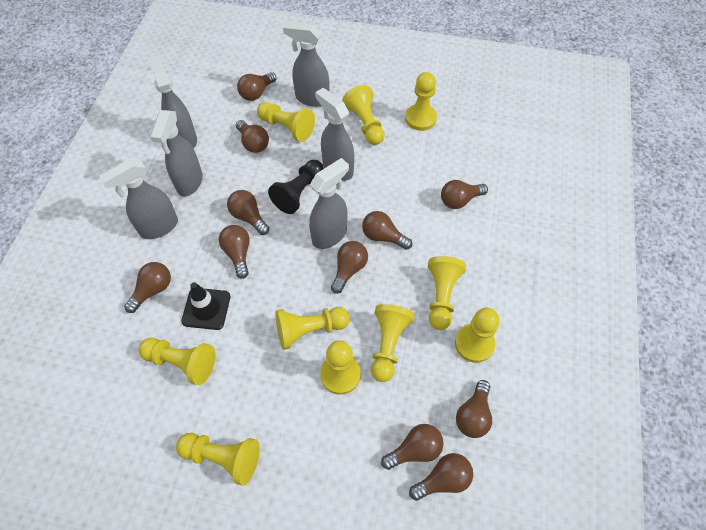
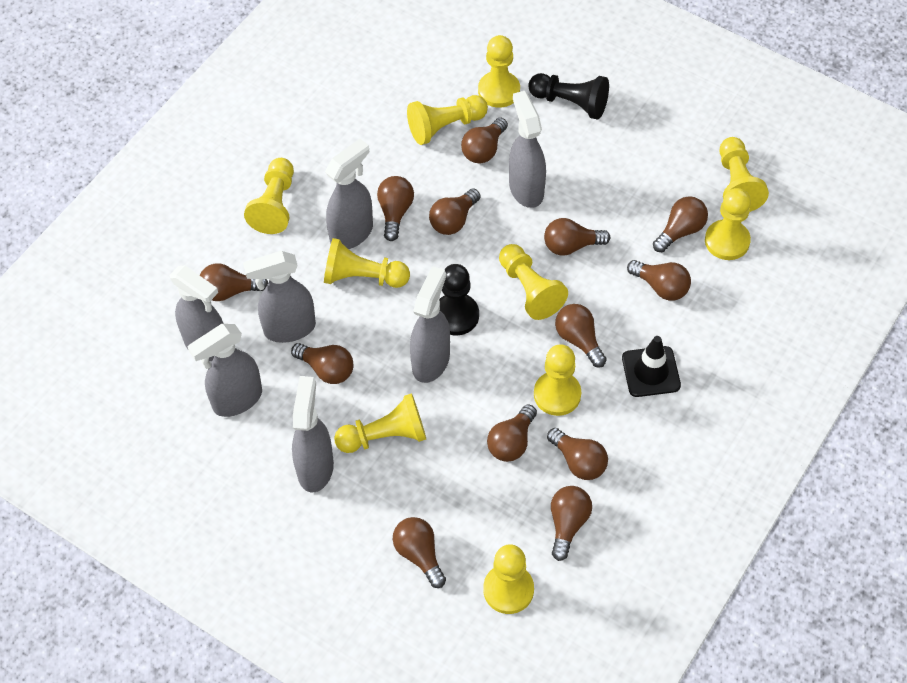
black pawn: [268,160,324,214] = 1 -> [440,264,479,335] [528,73,609,120] = 2
brown light bulb: [124,262,171,313] [219,225,250,279] [227,190,269,235] [236,120,269,153] [237,72,276,101] [331,241,368,294] [362,211,412,250] [381,424,444,470] [409,453,473,501] [441,180,488,209] [456,380,492,438] = 11 -> [200,263,268,301] [291,343,353,384] [377,176,414,241] [393,517,446,588] [429,189,481,235] [461,118,508,163] [487,404,537,462] [544,218,610,256] [547,428,608,480] [551,486,592,561] [555,304,607,368] [627,260,691,301] [653,196,708,252] = 13
grey spray bottle: [99,159,178,239] [148,55,197,149] [150,110,203,196] [283,22,330,107] [309,158,349,249] [315,88,354,181] = 6 -> [170,265,224,362] [188,324,262,417] [243,251,316,343] [292,376,334,493] [325,139,373,249] [410,266,450,383] [509,91,546,208] = 7

